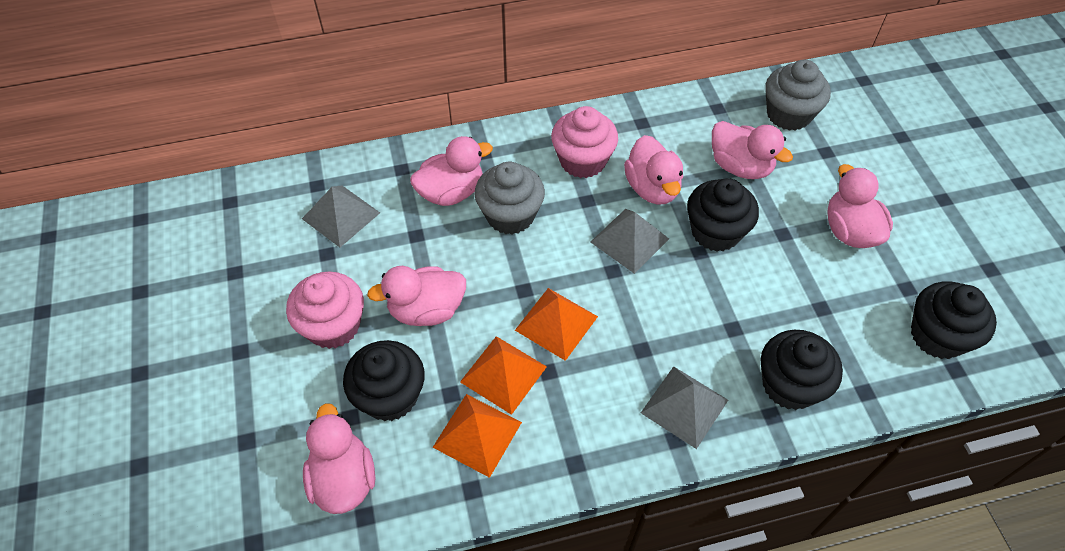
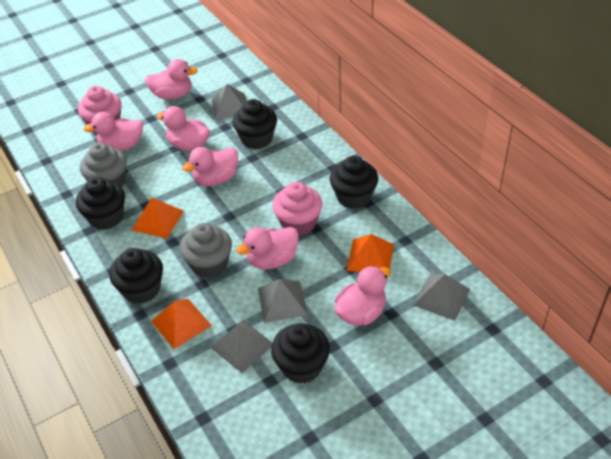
black cupcake: [343,340,425,421] [687,178,759,252] [760,330,843,410] [911,281,997,359] = 4 -> [76,177,125,230] [109,248,163,304] [232,99,277,149] [271,323,330,384] [330,156,378,209] = 5
grey pyramid: [302,186,380,247] [591,209,669,274] [641,366,728,449] = 3 -> [211,320,273,373] [212,84,247,120] [258,279,308,323] [413,274,470,321] = 4

